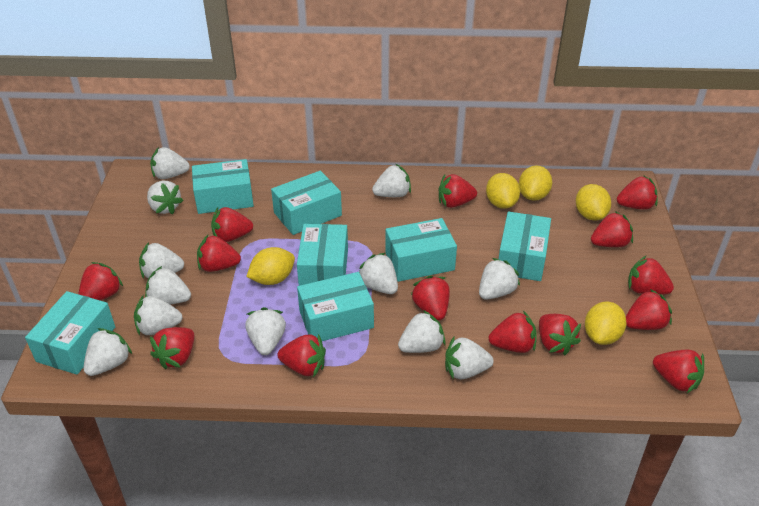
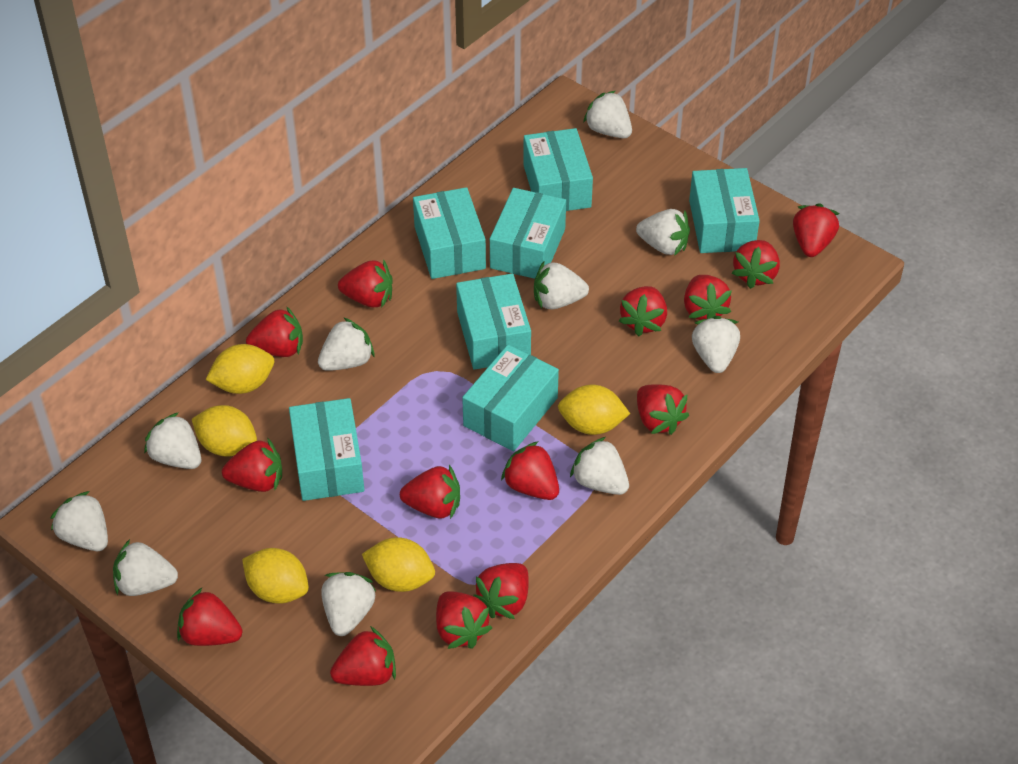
white strawberry: [84,328,132,376] [134,295,183,336] [139,242,184,279] [145,265,191,304] [147,181,184,215] [150,147,190,179] [245,307,286,355] [359,253,398,294] [372,164,411,197] [398,310,446,353] [445,337,494,379] [479,258,520,300] = 12 -> [50,491,108,551] [113,539,178,596] [144,412,201,469] [318,317,375,371] [321,572,377,636] [534,261,589,309] [570,437,629,495] [583,91,632,138] [636,209,690,256] [692,316,740,373] = 10

